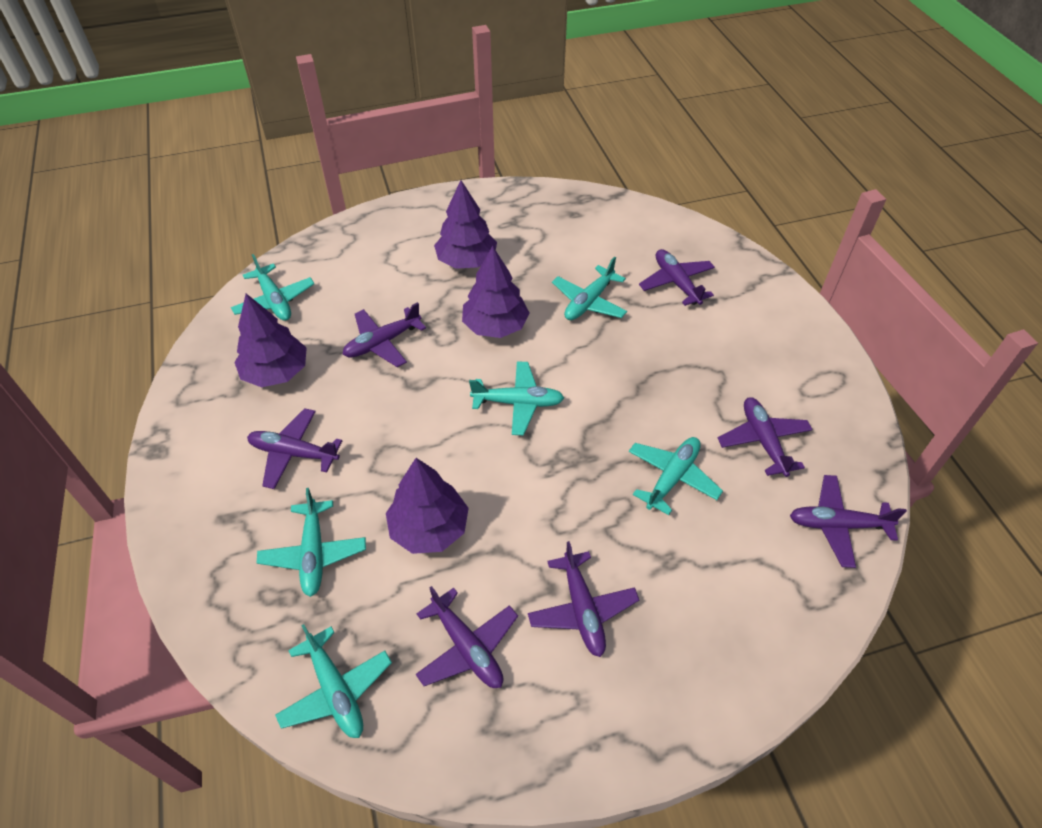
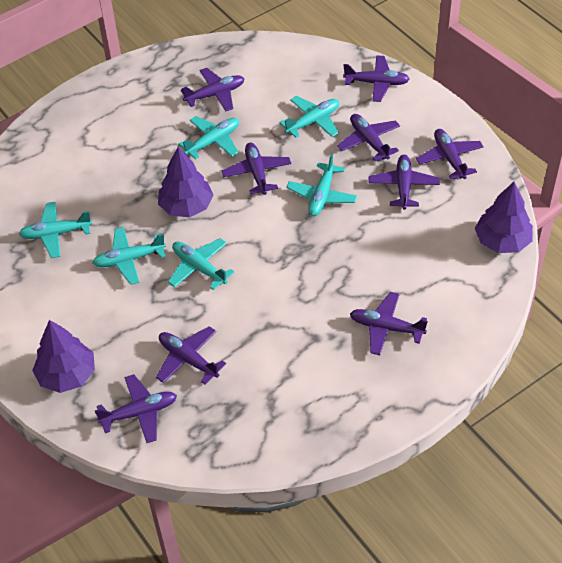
purple plane: [247,408,342,489] [343,302,426,367] [415,586,518,688] [528,541,639,657] [639,249,715,306] [718,397,813,477] [790,475,907,568] = 7 -> [95,374,177,443] [156,326,226,384] [181,68,245,111] [222,143,291,195] [337,114,400,161] [343,56,410,102] [350,292,428,355] [369,155,440,210] [416,129,484,179] = 9
purple tree: [234,294,307,387] [386,458,469,554] [434,180,497,269] [462,246,529,338] = 4 -> [32,320,95,393] [158,147,214,217] [475,182,533,253] = 3

